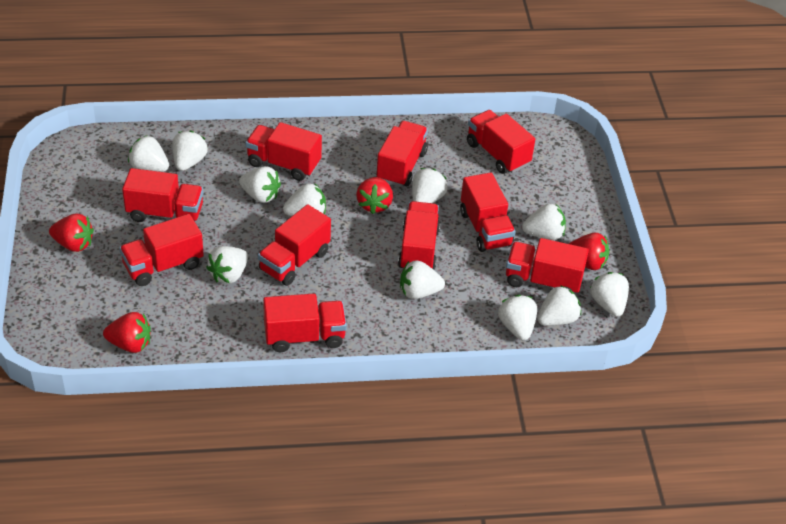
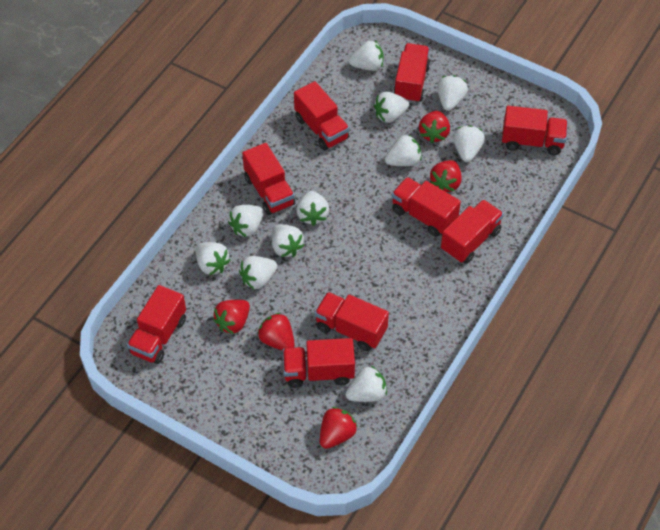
red strawberry: [49,214,94,252] [103,312,151,353] [356,177,393,214] [569,233,609,270] = 4 -> [213,300,250,334] [257,312,295,351] [320,407,357,449] [419,111,450,143] [430,160,462,192] = 5
red truck: [119,214,204,286] [122,168,204,222] [246,122,322,181] [258,204,331,286] [263,293,347,352] [376,121,428,187] [398,201,440,270] [460,172,516,252] [467,110,535,174] [506,238,589,293] = 10 -> [127,285,186,364] [242,143,295,215] [283,338,355,388] [294,81,349,150] [315,292,389,351] [392,177,461,237] [393,43,431,103] [441,199,504,264] [502,106,568,155] = 9

